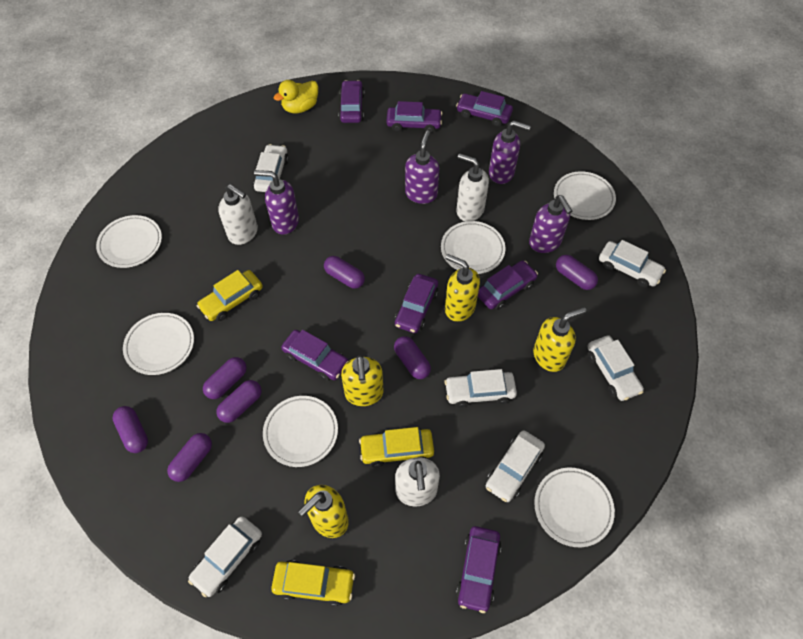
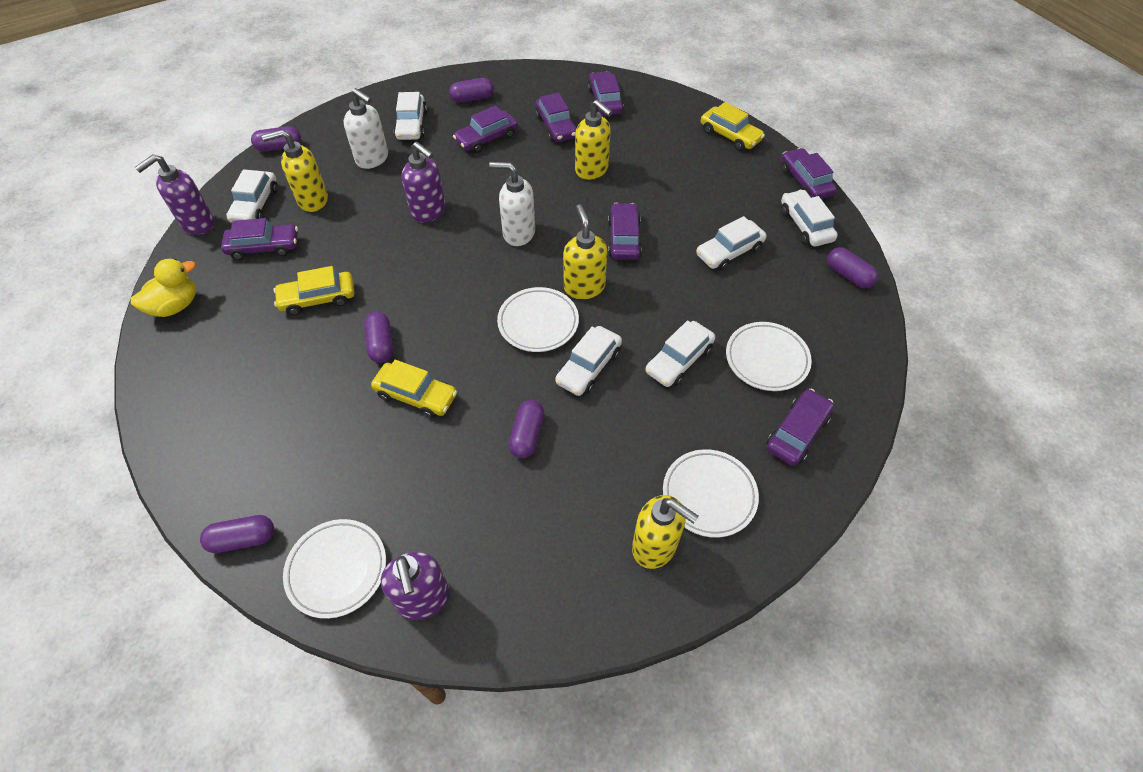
purple capsule: [112,406,148,453] [167,433,212,482] [203,357,247,399] [216,380,262,423] [324,256,365,289] [394,336,431,379] [556,255,598,290] = 7 -> [200,515,274,553] [251,126,301,152] [364,312,393,363] [449,78,494,103] [509,400,544,458] [827,247,878,288] = 6
purple soap dispenser: [254,170,299,235] [405,131,439,204] [489,121,531,184] [529,195,572,253] = 4 -> [134,154,214,235] [381,552,450,620] [401,142,446,223] = 3
white plate: [96,215,162,268] [123,313,194,375] [263,396,338,467] [441,221,506,274] [534,468,615,547] [554,171,616,220] = 6 -> [283,519,386,619] [497,287,579,352] [663,449,759,538] [726,322,812,391] = 4
white soap dispenser: [218,184,258,245] [395,457,440,506] [456,153,489,221] = 3 -> [344,88,388,169] [489,162,535,246] = 2

